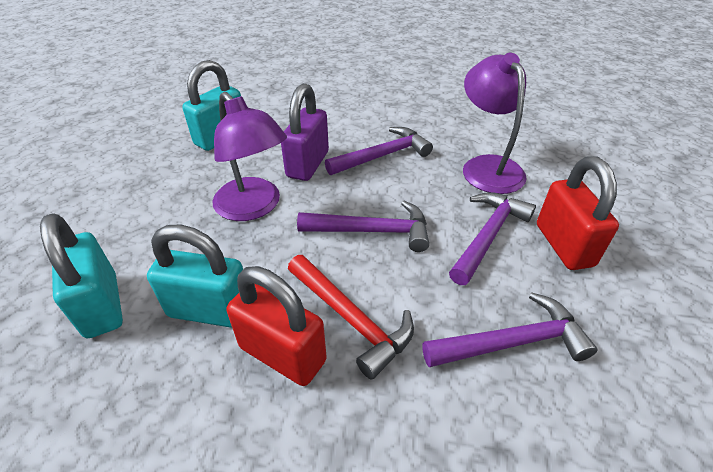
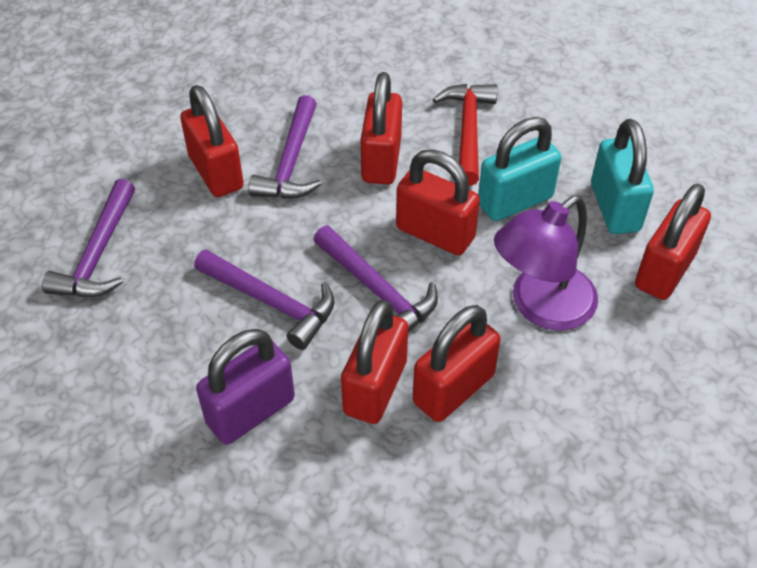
purple lamp: [212,92,287,221] [463,53,527,194] = 2 -> [494,195,598,331] = 1
red padlock: [227,266,327,386] [537,156,619,270] = 2 -> [180,85,244,197] [341,299,408,424] [361,72,402,185] [396,149,480,255] [413,305,501,422] [635,184,711,300] = 6
turquoise padlock: [40,213,123,338] [147,225,243,328] [182,60,241,151] = 3 -> [478,117,561,221] [591,119,654,234] = 2

